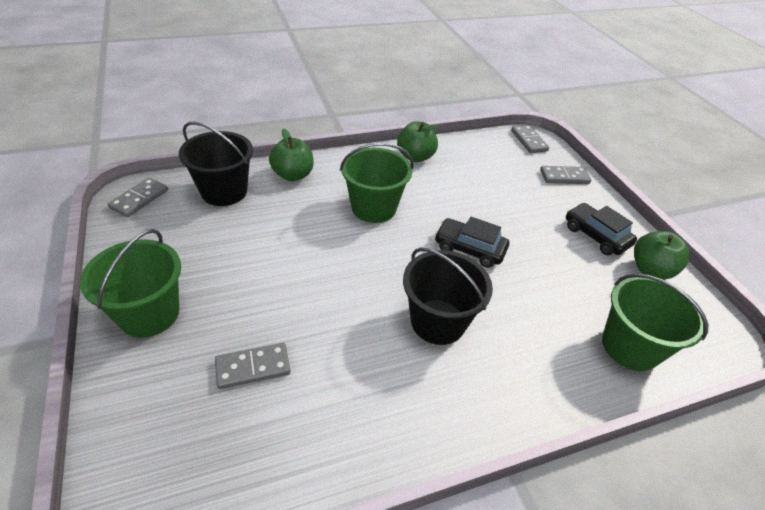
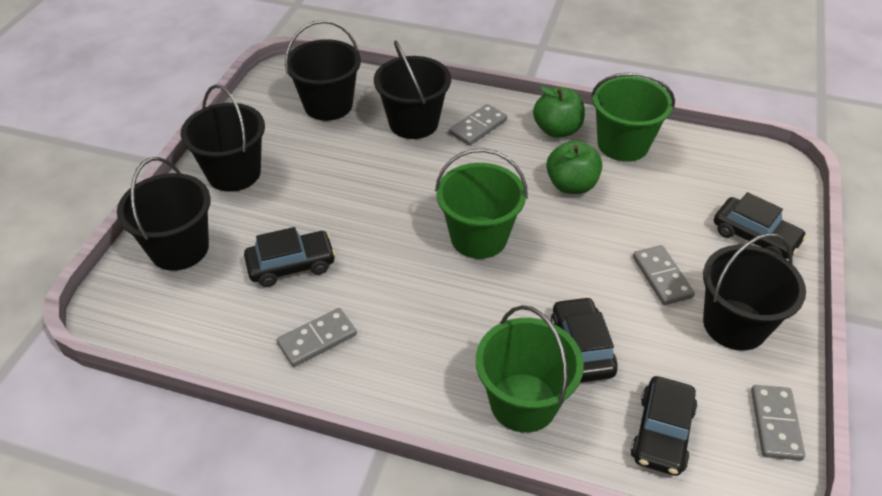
black bucket: [179,122,253,206] [403,247,493,345] = 2 -> [117,157,211,271] [181,85,265,192] [285,20,361,121] [374,40,451,139] [703,233,806,350] = 5
black car: [435,217,509,268] [566,203,637,255] = 2 -> [244,227,336,287] [551,297,618,382] [630,376,697,476] [714,192,807,259] = 4
green apple: [269,128,314,181] [397,121,438,162] [634,231,690,280] = 3 -> [533,86,585,138] [546,140,602,194] = 2

